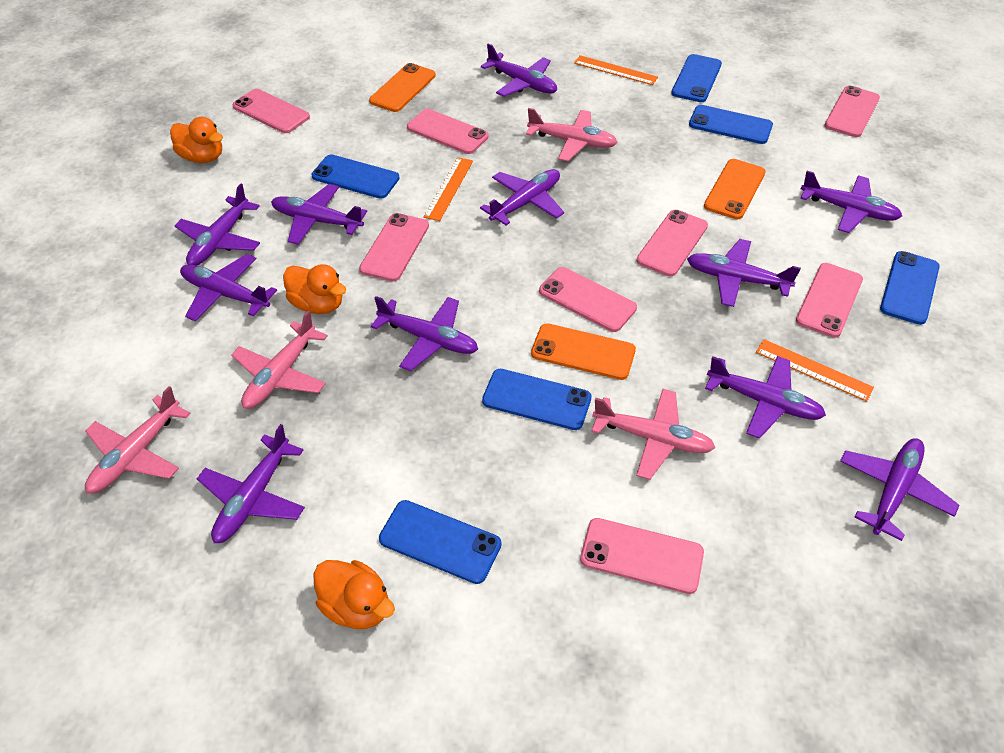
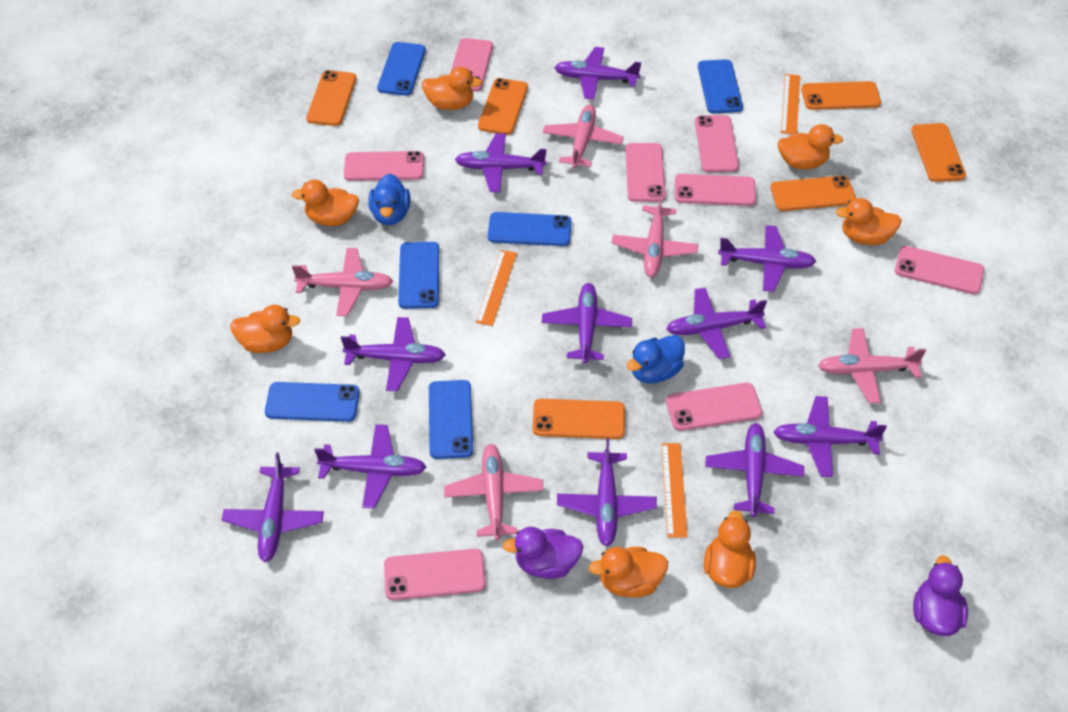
blue duck: none = 0 -> [368,174,411,225] [627,335,685,384] = 2
orange duck: [170,117,223,163] [283,264,346,314] [313,560,395,629] = 3 -> [230,305,300,353] [292,180,359,226] [422,67,482,110] [589,547,668,597] [704,510,756,588] [778,124,843,170] [835,198,902,245] = 7
orange phone: [369,63,436,112] [531,323,636,380] [704,159,766,219] = 3 -> [306,70,357,126] [478,78,528,135] [532,399,625,439] [770,176,856,211] [801,81,881,110] [911,123,966,182] = 6
pink plane: [85,386,191,494] [231,310,328,409] [526,108,618,161] [591,389,715,480] = 4 -> [292,248,394,316] [444,444,544,540] [543,105,624,168] [611,192,698,277] [818,328,926,403] = 5
purple duck: none = 0 -> [503,527,583,579] [913,555,968,636] = 2

